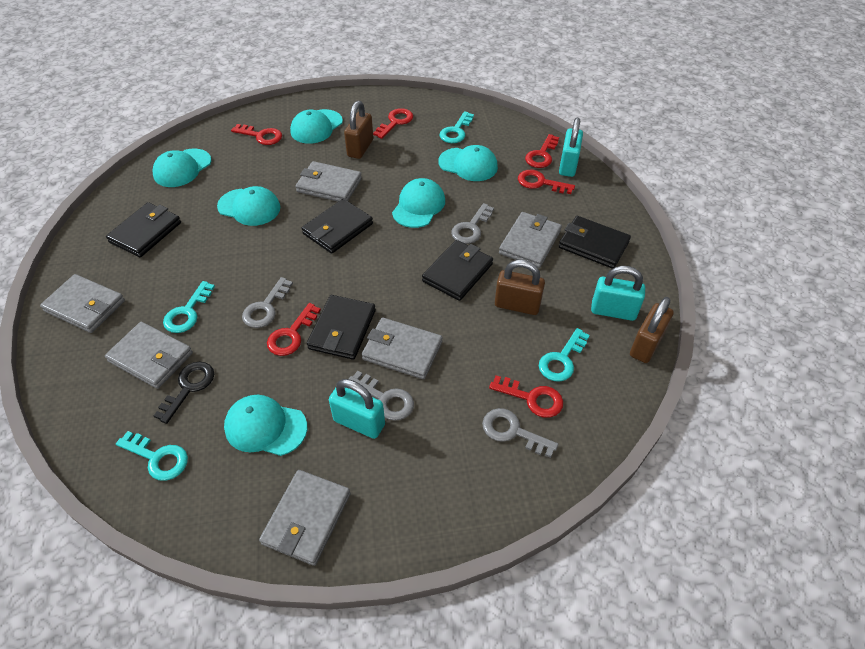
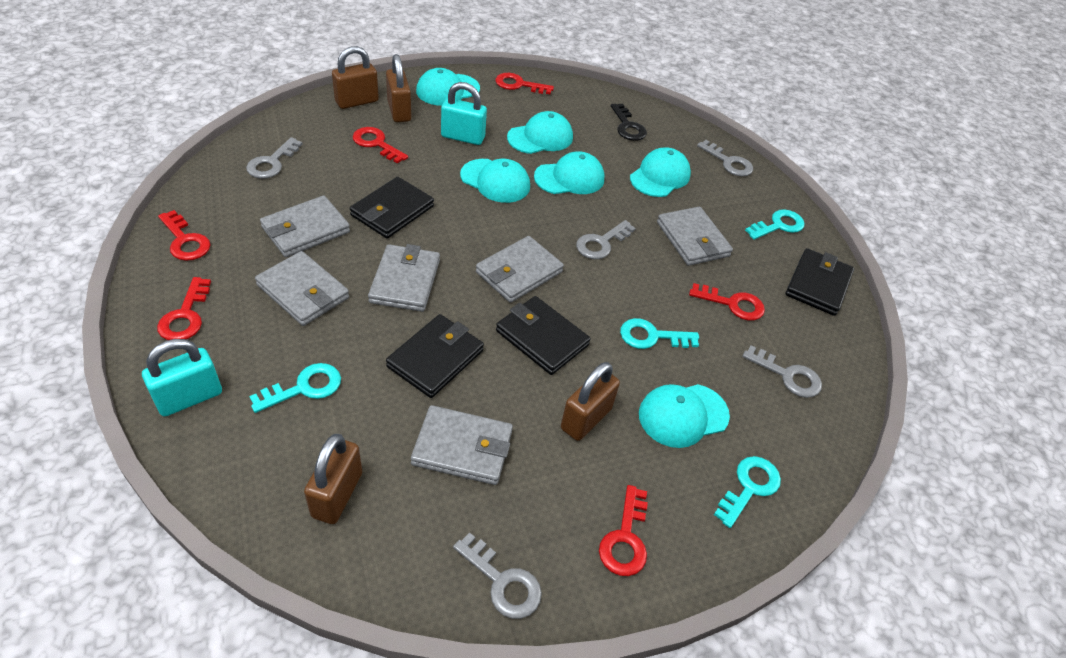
black wallet: [106,202,181,257] [302,199,373,254] [307,295,376,360] [422,240,493,301] [559,216,631,269] = 5 -> [350,177,434,238] [386,314,484,398] [496,296,591,375] [785,248,854,316] = 4
brown padlock: [344,101,374,159] [495,260,545,315] [630,297,674,363] = 3 -> [304,434,362,524] [332,46,379,109] [386,54,411,122] [561,362,620,441] = 4
grey key: [242,277,293,328] [349,371,414,421] [451,203,494,244] [482,408,558,458] = 4 -> [246,137,303,179] [453,532,542,619] [576,220,636,259] [697,140,753,176] [742,345,822,398] = 5
turquoise padlock: [329,379,385,439] [559,118,583,177] [591,266,645,321] = 3 -> [142,339,222,416] [441,82,487,145] = 2

